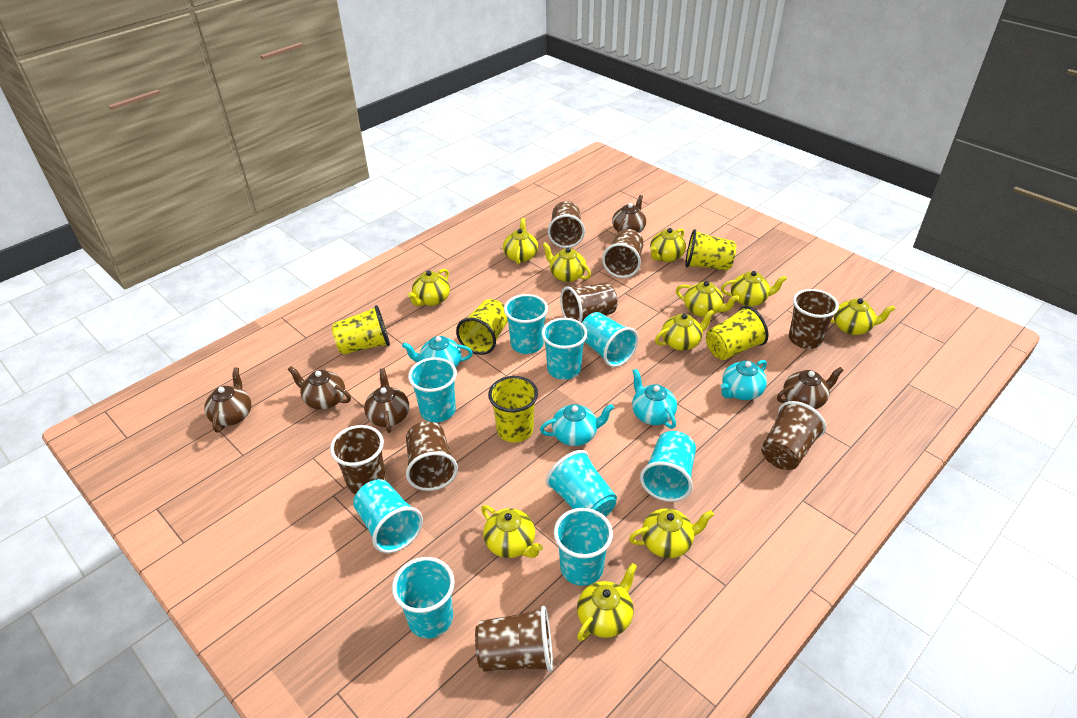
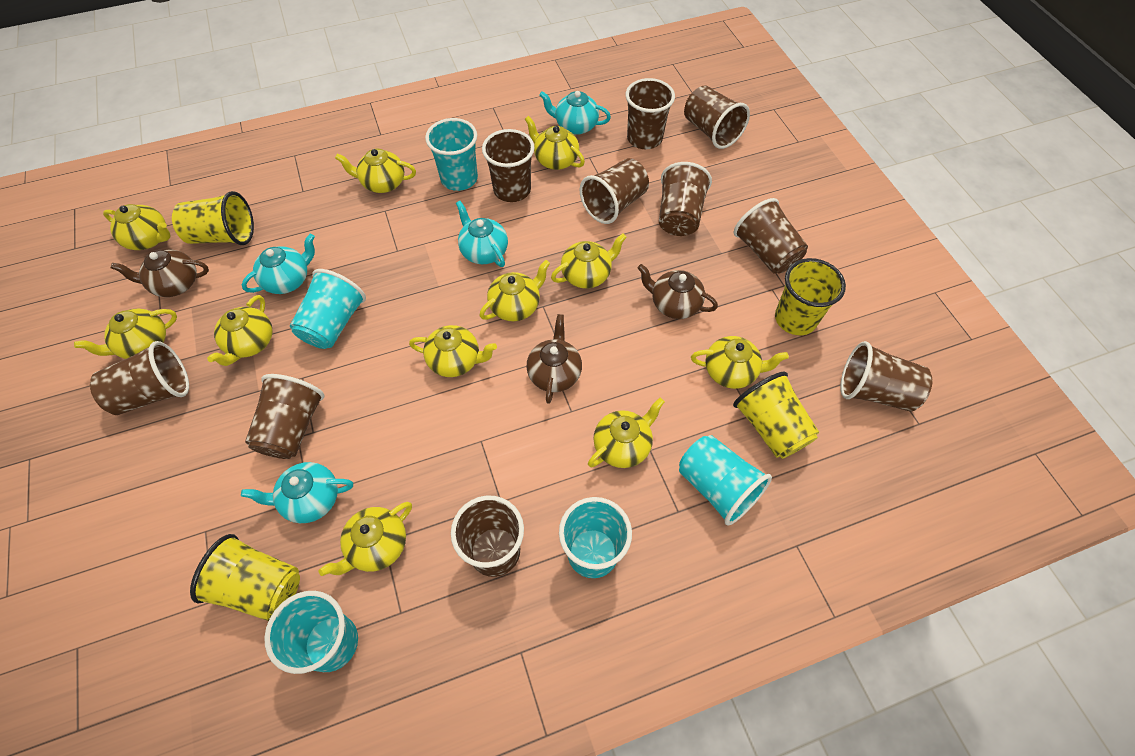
brown cup: [330,425,386,494] [406,421,458,491] [475,606,553,672] [548,201,585,248] [560,282,618,323] [602,229,644,278] [761,401,826,470] [789,289,839,349] = 8 -> [90,341,189,415] [245,374,325,459] [451,496,524,577] [482,129,534,202] [580,158,649,224] [625,78,675,149] [659,162,712,236] [684,85,750,149] [733,198,808,274] [840,341,932,411] = 10
brown teapot: [204,367,251,432] [287,366,351,410] [364,368,409,433] [612,195,646,233] [777,367,844,409] = 5 -> [111,249,209,297] [526,314,582,404] [638,264,718,319] = 3
turquoise cup: [353,479,423,553] [392,557,455,638] [408,357,457,422] [504,294,548,354] [542,318,588,380] [546,450,617,517] [554,508,613,586] [582,312,638,367] [640,431,696,502] = 9 -> [264,591,358,674] [290,269,366,349] [425,118,478,191] [559,497,632,578] [679,435,772,526] = 5
yellow cup: [331,305,390,355] [456,299,508,355] [488,376,538,443] [685,229,736,271] [706,306,769,360] = 5 -> [172,191,254,245] [190,534,300,621] [733,372,819,459] [775,258,846,335] = 4

